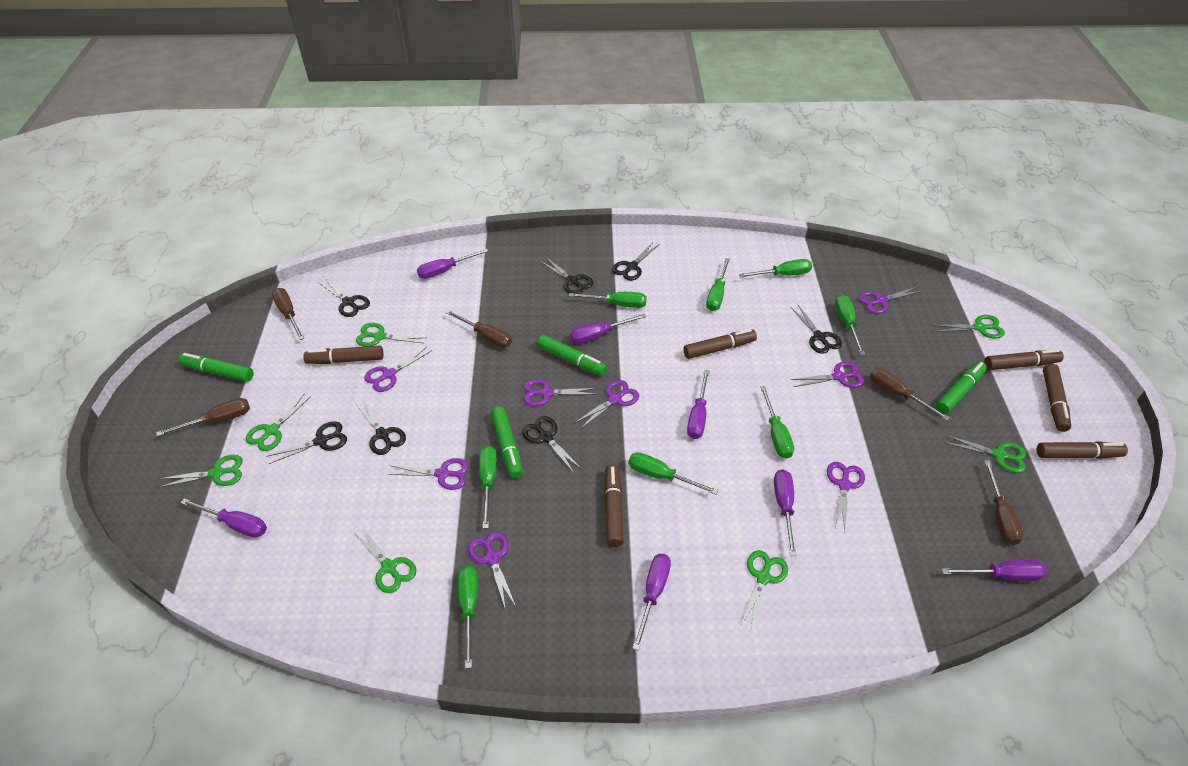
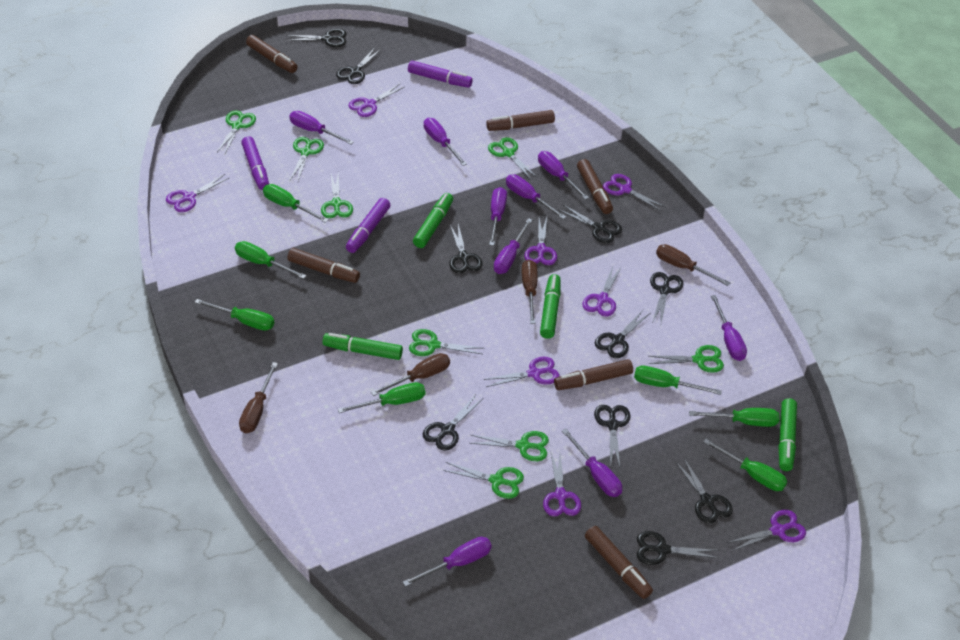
black scissors: [266,421,347,464] [318,278,370,317] [356,399,406,455] [522,416,582,473] [540,257,593,294] [612,242,659,281] [790,305,842,354] = 7 -> [286,29,347,47] [336,48,381,84] [423,395,482,451] [449,224,483,273] [558,205,622,243] [594,405,630,467] [595,310,650,358] [637,531,720,565] [650,272,683,323] [675,458,733,523] = 10
brown screwdriver: [156,398,250,437] [272,288,304,340] [445,310,512,348] [870,368,950,421] [984,460,1024,545] = 5 -> [239,362,278,433] [371,353,450,396] [522,259,538,324] [656,244,730,286] = 4
green scissors: [159,455,243,487] [246,393,311,451] [353,525,417,593] [356,323,426,347] [740,550,788,629] [933,315,1005,339] [944,435,1026,473] = 7 -> [217,111,256,153] [290,137,324,181] [321,171,353,218] [409,329,482,356] [443,462,524,499] [470,431,549,461] [488,137,537,180] [649,345,724,373] = 8
green screwdriver: [458,566,478,669] [479,446,497,529] [569,292,647,308] [629,452,718,495] [706,258,730,311] [739,259,812,278] [760,386,794,459] [835,295,865,355] = 8 -> [195,299,274,331] [235,241,306,279] [263,184,328,223] [338,382,425,413] [634,366,722,395] [689,408,779,427] [703,439,787,491] = 7
purple marker: none = 0 -> [241,136,269,190] [346,198,390,253] [408,60,473,88] = 3
purple screwdriver: [181,498,267,538] [417,248,488,279] [570,314,646,344] [632,554,671,651] [687,370,709,439] [774,469,796,556] [942,559,1047,581] = 7 -> [289,111,354,144] [403,537,492,587] [424,118,467,166] [489,187,507,246] [494,218,532,274] [506,175,566,219] [538,151,589,200] [562,429,622,497] [711,295,747,361] = 9

